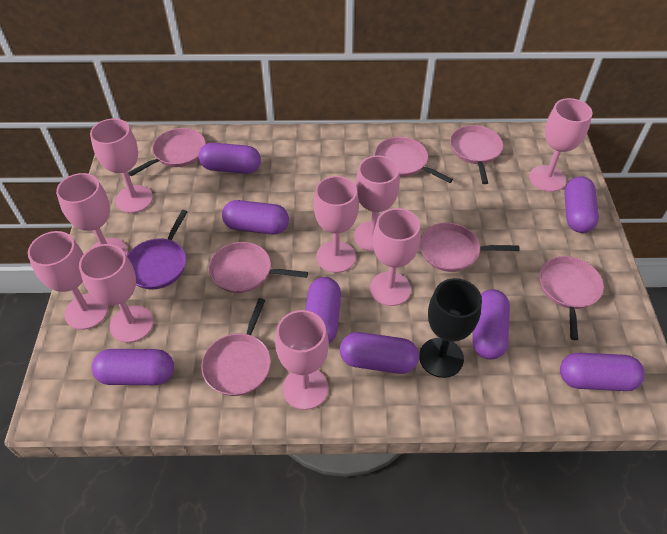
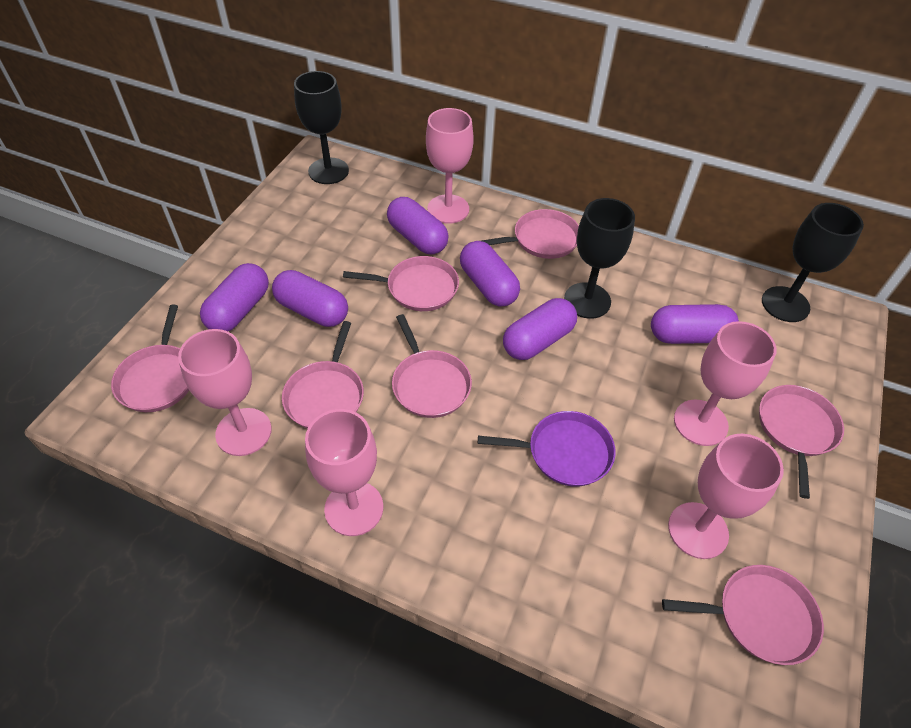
black goblet: [419,278,482,378] = 1 -> [294,71,349,184] [564,198,635,319] [762,203,864,322] = 3
pink goblet: [28,231,108,330] [56,173,128,256] [79,244,154,343] [90,118,153,213] [275,310,329,410] [314,176,359,273] [354,155,400,252] [370,208,420,306] [529,98,592,192] = 9 -> [178,329,272,456] [305,409,383,536] [426,108,474,224] [668,434,784,559] [674,321,777,446] = 5
purple capsule: [92,349,174,385] [198,143,261,174] [222,200,289,234] [306,277,341,343] [340,332,419,374] [473,289,510,359] [560,353,645,391] [564,176,599,233] = 8 -> [200,263,269,331] [272,270,348,327] [387,197,448,254] [460,241,520,306] [503,298,577,360] [651,304,739,344] = 6

